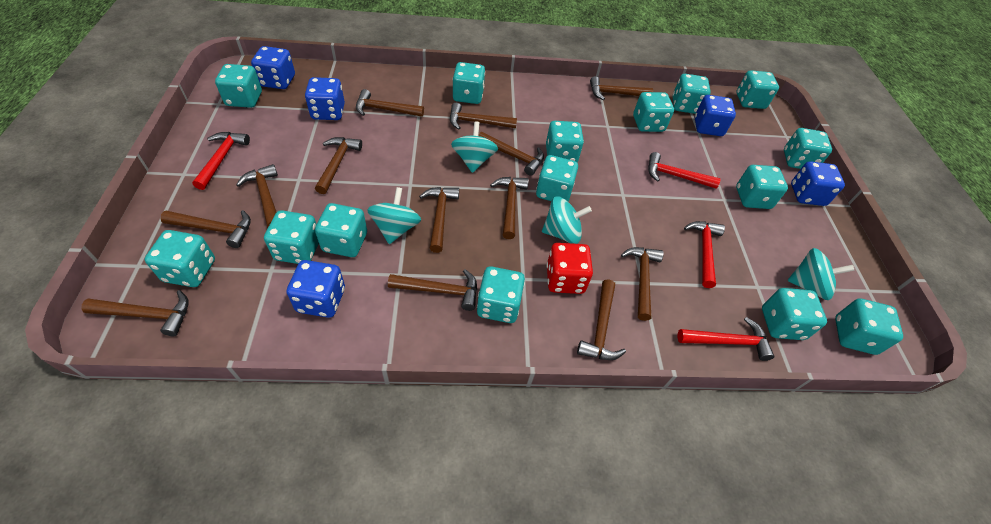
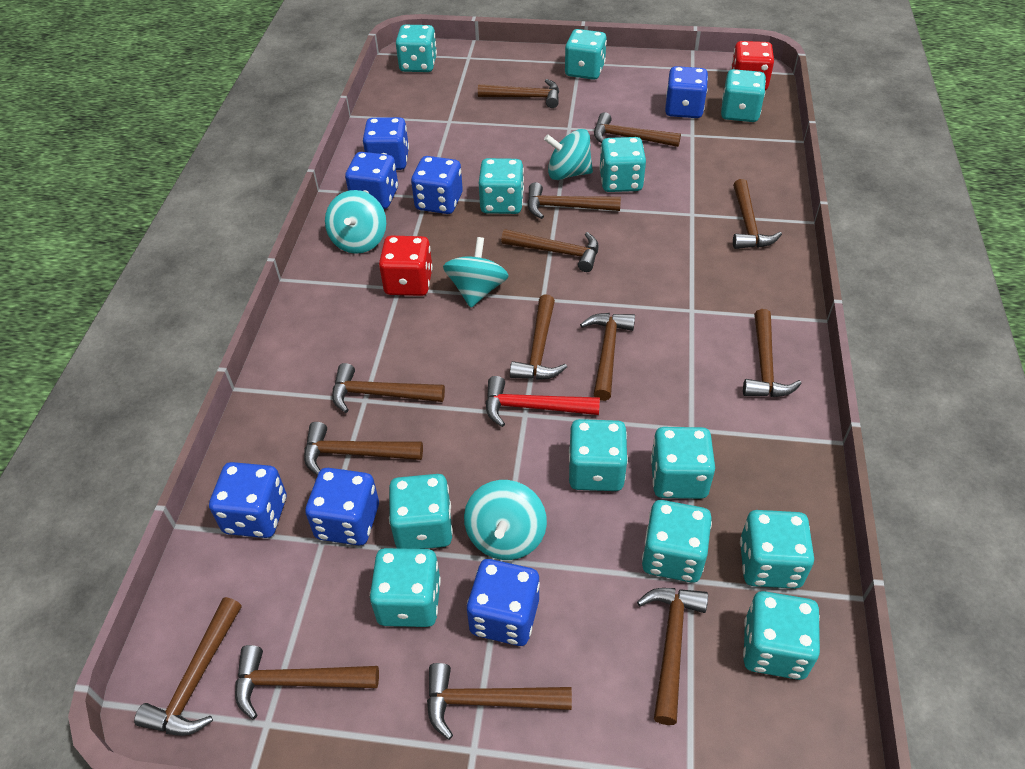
blue dice: [251,46,295,89] [286,260,345,318] [305,77,345,120] [695,95,736,136] [791,161,845,206] = 5 -> [209,462,286,538] [305,468,379,546] [345,152,398,209] [363,117,409,170] [411,156,463,214] [467,559,540,646] [665,66,708,118] = 7
brown hammer: [81,290,189,336] [160,210,251,248] [236,164,278,227] [315,137,362,194] [356,89,424,117] [388,269,477,311] [419,187,459,253] [450,103,517,129] [478,132,544,176] [490,177,529,239] [577,279,626,360] [590,76,653,100] [621,247,664,321] = 13 -> [134,597,242,736] [235,645,379,719] [304,422,423,476] [332,363,445,413] [427,663,572,740] [478,79,559,108] [501,229,599,272] [510,294,567,380] [527,182,621,219] [580,313,635,401] [594,112,681,147] [637,588,708,725] [733,179,782,249] [743,309,802,397] = 14
red dice: [547,243,593,294] = 1 -> [379,236,433,296] [731,41,774,90] = 2
red hammer: [192,132,250,190] [648,152,721,189] [677,317,775,361] [684,221,725,288] = 4 -> [486,376,600,427] = 1
turquoise dice: [145,230,215,287] [215,64,262,108] [264,210,319,264] [315,203,367,257] [453,62,485,104] [477,266,525,323] [536,155,578,201] [546,121,584,162] [633,92,674,132] [672,74,711,114] [736,70,779,109] [736,165,788,209] [762,288,827,340] [784,128,832,169] [835,299,903,355] = 15 -> [370,548,441,627] [389,474,453,549] [396,25,437,72] [479,158,524,214] [565,29,607,80] [569,419,628,491] [599,137,646,192] [642,500,712,583] [651,427,715,499] [721,69,766,122] [740,510,814,589] [743,591,820,680] = 12

